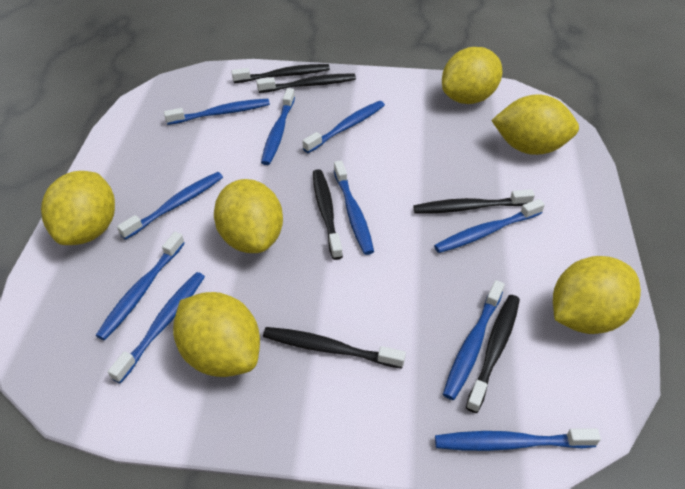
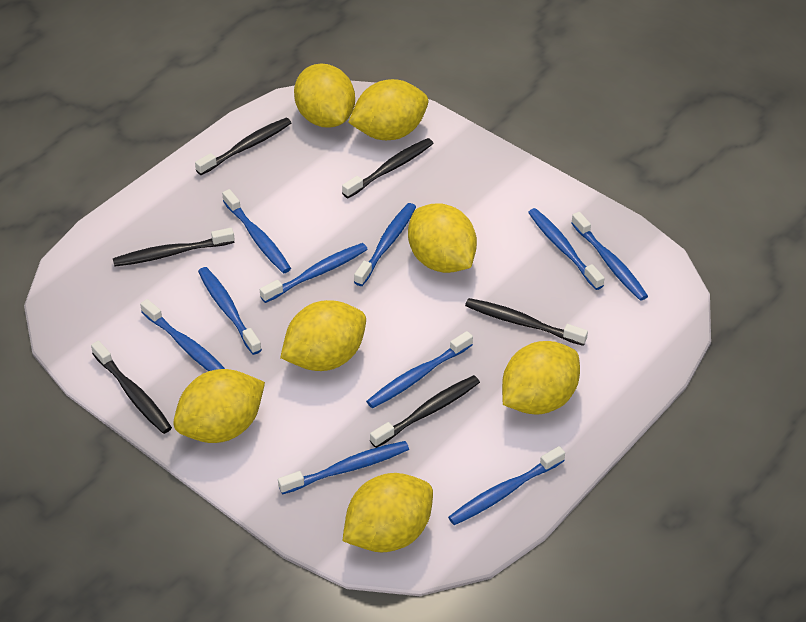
yellow lemon: [41,171,115,245] [173,292,260,377] [214,179,283,253] [442,47,502,104] [491,94,579,155] [553,256,641,334] = 6 -> [173,369,265,443] [280,300,366,371] [294,64,355,128] [342,473,433,552] [348,79,428,140] [408,203,477,273] [502,341,580,415] = 7

